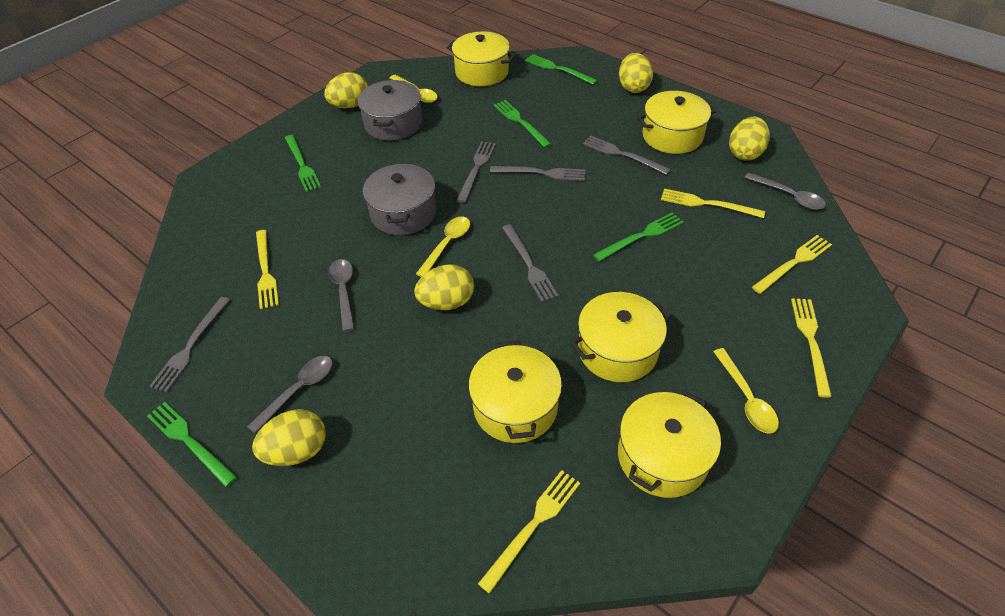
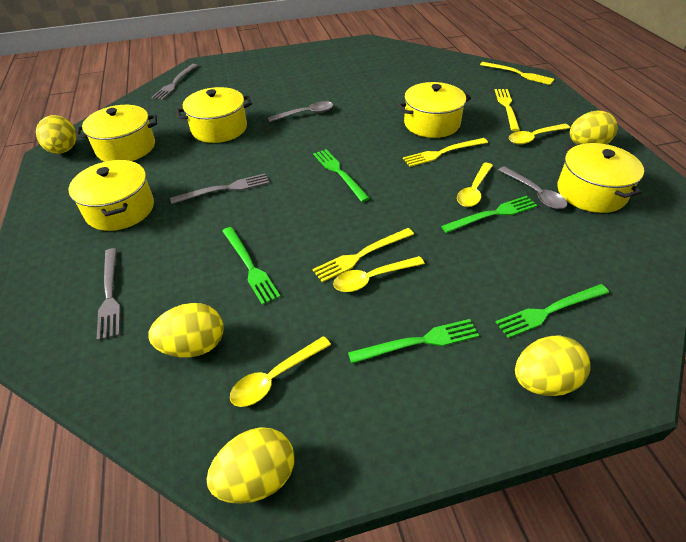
grey fork: [149,297,230,392] [457,141,496,203] [490,166,585,181] [502,224,559,302] [583,136,671,175] = 5 -> [97,248,120,341] [151,64,198,100] [170,174,270,204] = 3
grey pot: [357,80,422,141] [363,163,436,235] = 2 -> none = 0
grey spoon: [247,356,333,433] [328,259,354,332] [745,172,826,210] = 3 -> [268,101,333,122] [499,166,567,209] = 2
yellow fork: [256,230,279,309] [478,470,580,594] [661,189,765,218] [752,235,832,294] [791,298,832,398] = 5 -> [313,228,414,282] [403,138,488,167] [480,62,554,85] [495,89,520,131] = 4
yellow spoon: [390,75,437,103] [416,217,470,277] [713,348,779,433] = 3 -> [230,336,331,407] [333,256,425,292] [457,163,493,207] [509,124,570,145] = 4

